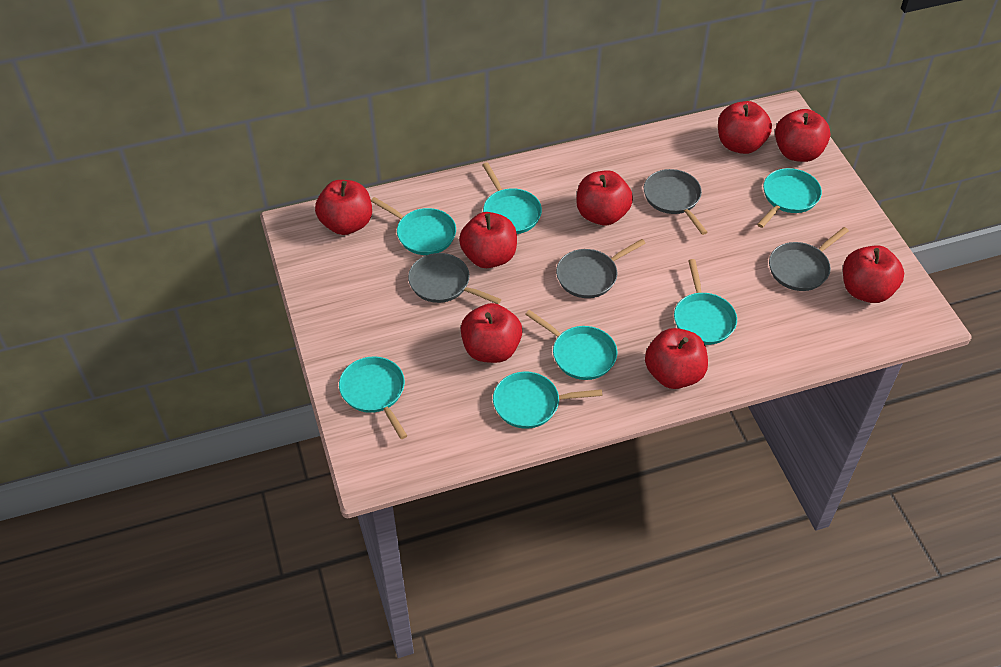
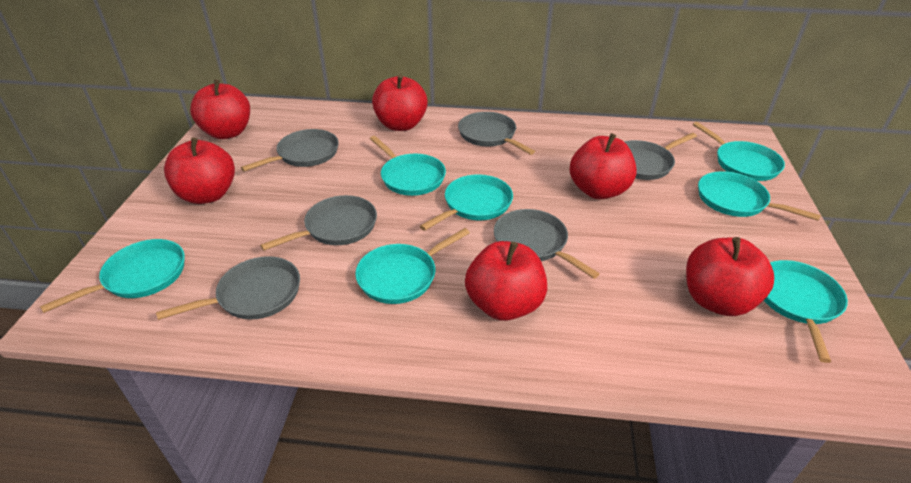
grey pan: [408,253,501,304] [556,239,646,298] [644,169,707,235] [769,227,849,291] = 4 -> [156,256,300,320] [241,129,339,172] [260,195,377,251] [458,112,535,155] [494,209,600,279] [624,133,697,180] = 6
red apple: [315,180,372,235] [459,212,517,268] [461,303,522,363] [577,170,633,226] [645,328,708,389] [718,101,772,154] [775,109,831,162] [843,245,904,303] = 8 -> [164,137,235,204] [190,79,250,139] [372,74,428,131] [465,241,547,321] [570,133,637,199] [686,237,774,316] = 6

